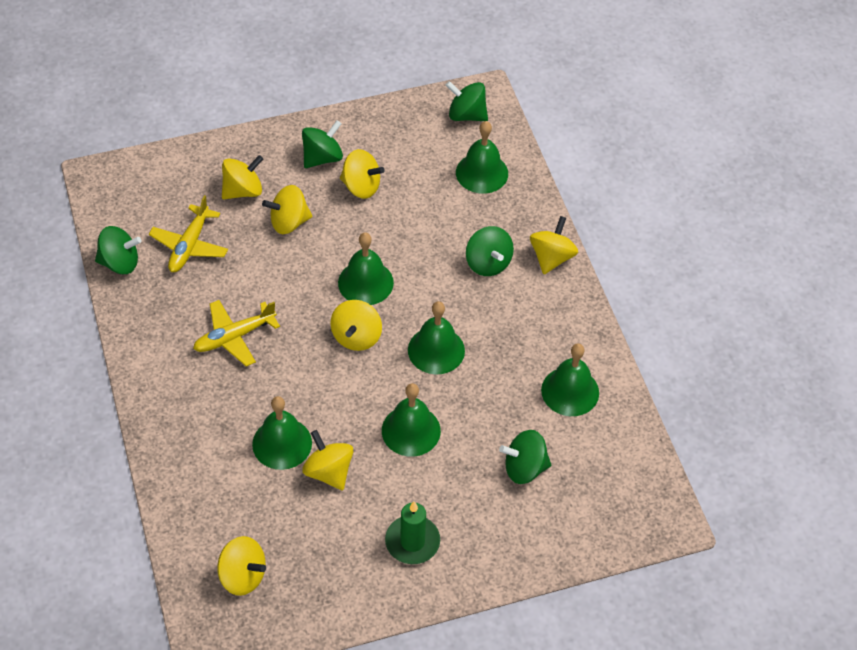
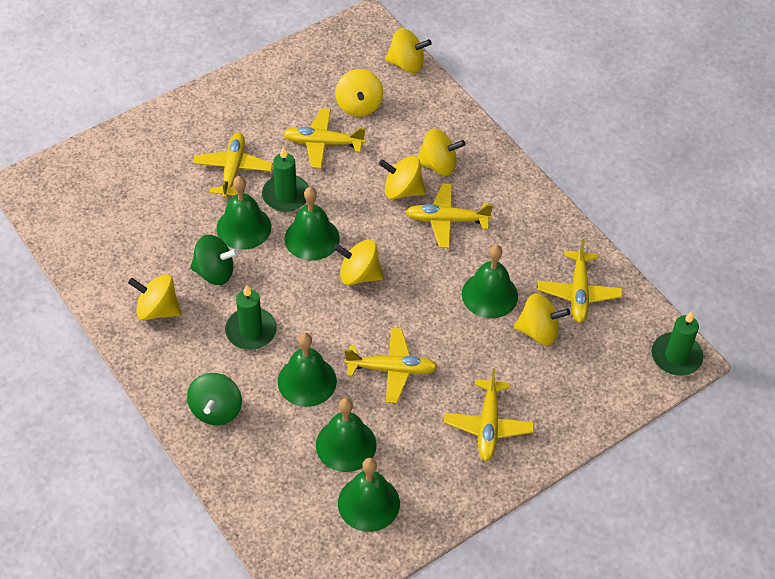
green candle: [385,501,440,564] = 1 -> [225,285,277,350] [262,147,309,212] [651,311,703,376] = 3
green spinning top: [95,226,142,274] [302,120,343,168] [445,81,488,121] [466,226,514,276] [499,430,551,484] = 5 -> [187,373,242,425] [190,235,238,285] = 2
yellow plane: [149,195,228,272] [193,300,280,367] = 2 -> [193,132,273,199] [282,108,366,169] [344,328,438,403] [406,183,493,248] [444,368,534,461] [538,239,622,323] = 6

